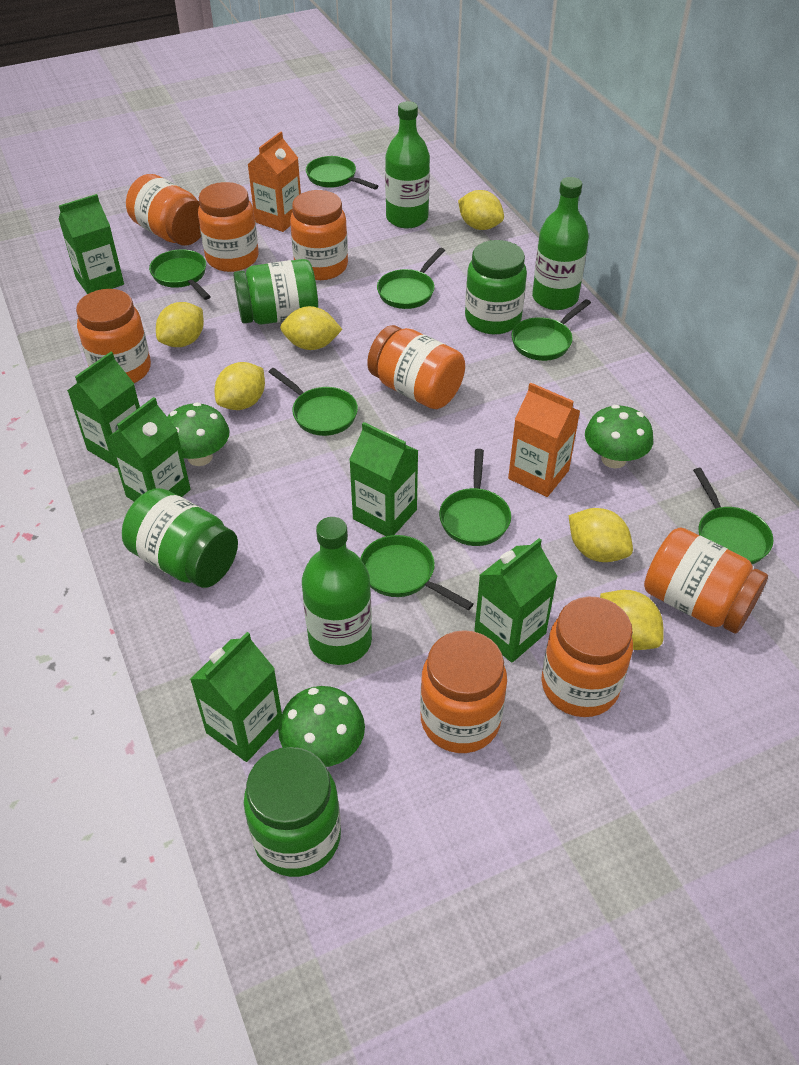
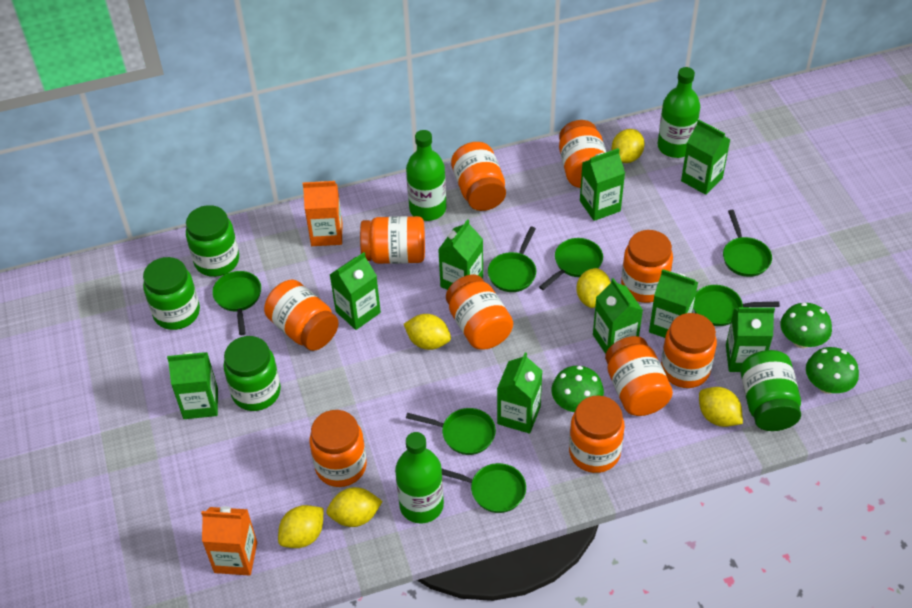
green carton: [59,194,124,294] [67,352,140,468] [108,397,191,502] [190,632,282,762] [349,422,418,536] [474,538,558,662] = 6 -> [167,351,218,419] [330,252,381,330] [438,219,483,290] [497,353,542,434] [580,148,625,221] [593,278,643,354] [649,269,698,338] [681,119,731,195] [726,307,775,372] = 9
green pan: [149,249,211,300] [269,368,358,436] [306,156,379,189] [360,535,474,610] [377,248,445,309] [439,449,511,546] [511,299,591,361] [693,468,773,564] = 8 -> [212,271,261,335] [406,408,496,455] [442,463,526,513] [488,227,536,292] [539,238,603,290] [693,285,780,326] [723,210,772,277] = 7
orange jar: [76,289,151,383] [126,174,201,246] [198,182,258,272] [290,190,348,280] [367,325,465,409] [420,630,507,753] [541,597,633,717] [644,527,768,633] = 8 -> [264,280,339,351] [309,410,367,487] [360,216,425,264] [446,274,513,350] [451,142,506,211] [559,120,606,188] [569,395,625,473] [605,336,673,416] [621,230,673,303] [661,313,717,388] = 10

